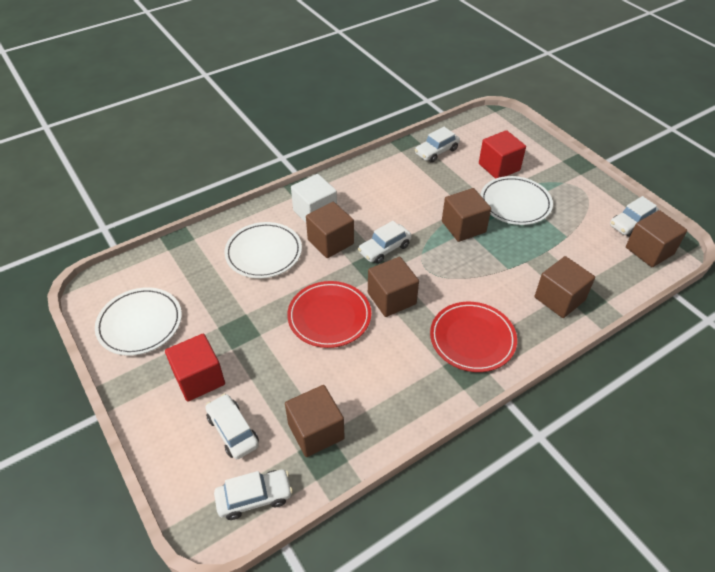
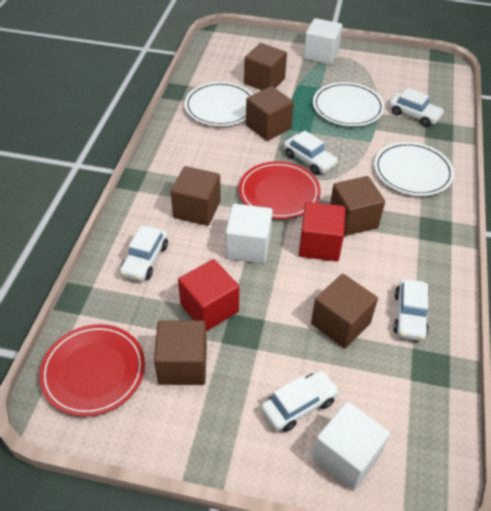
white cube: [291,174,337,223] = 1 -> [226,204,273,264] [303,18,343,65] [312,401,390,490] = 3

